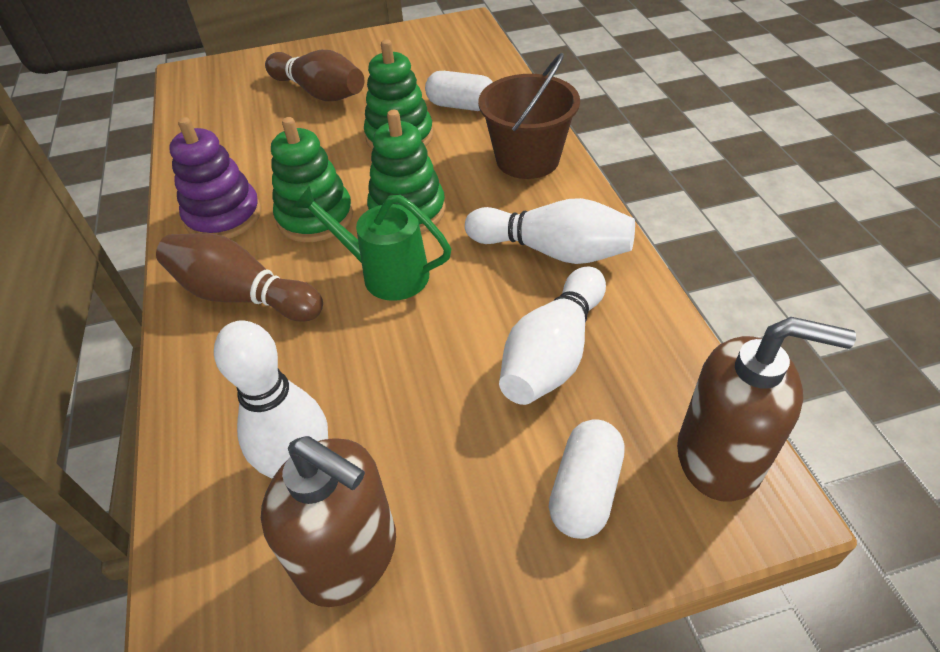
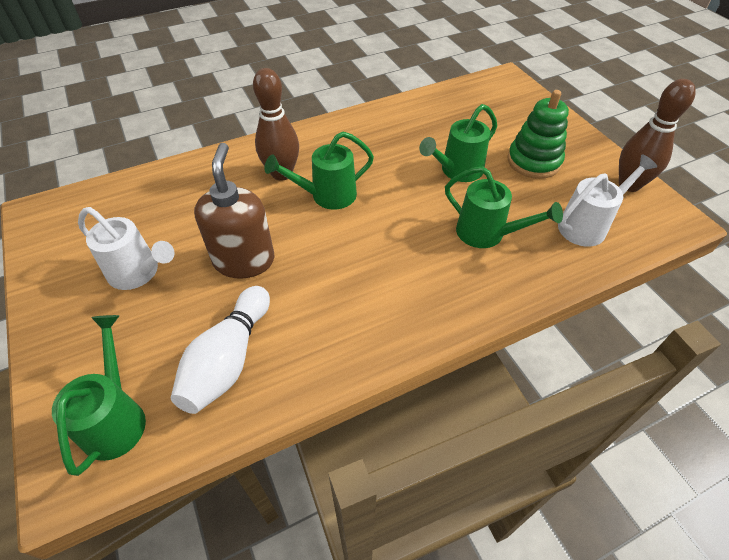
brown bucket: [478,53,580,179] = 1 -> none = 0
brown soap dispenser: [261,436,396,607] [677,317,856,502] = 2 -> [194,143,274,279] = 1
green stacking toy: [271,117,353,242] [364,39,433,150] [367,110,446,233] = 3 -> [508,90,569,179] = 1
green watering can: [293,186,451,301] = 1 -> [52,315,146,476] [264,131,374,210] [419,104,497,182] [445,166,563,248] = 4
purple stacking toy: [169,117,261,239] = 1 -> none = 0
white bowling pin: [214,320,328,479] [465,198,635,264] [499,267,606,405] = 3 -> [171,286,270,414] = 1
white capsule: [425,71,493,111] [549,419,625,539] = 2 -> none = 0
white watering can: none = 0 -> [78,207,175,290] [558,154,657,247] = 2

